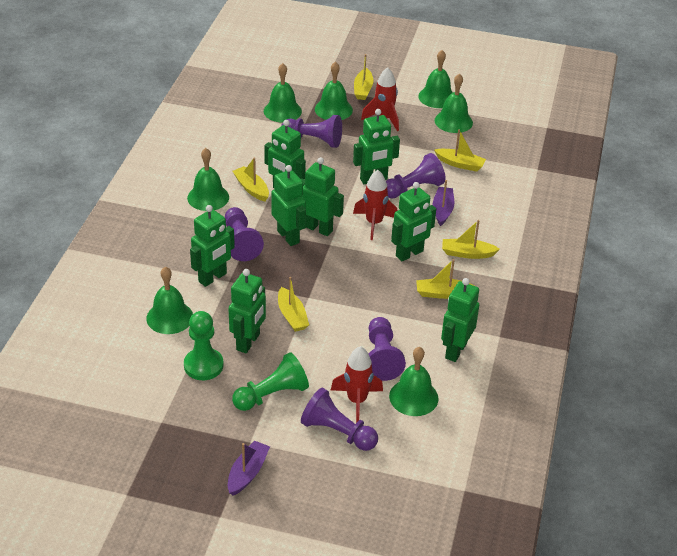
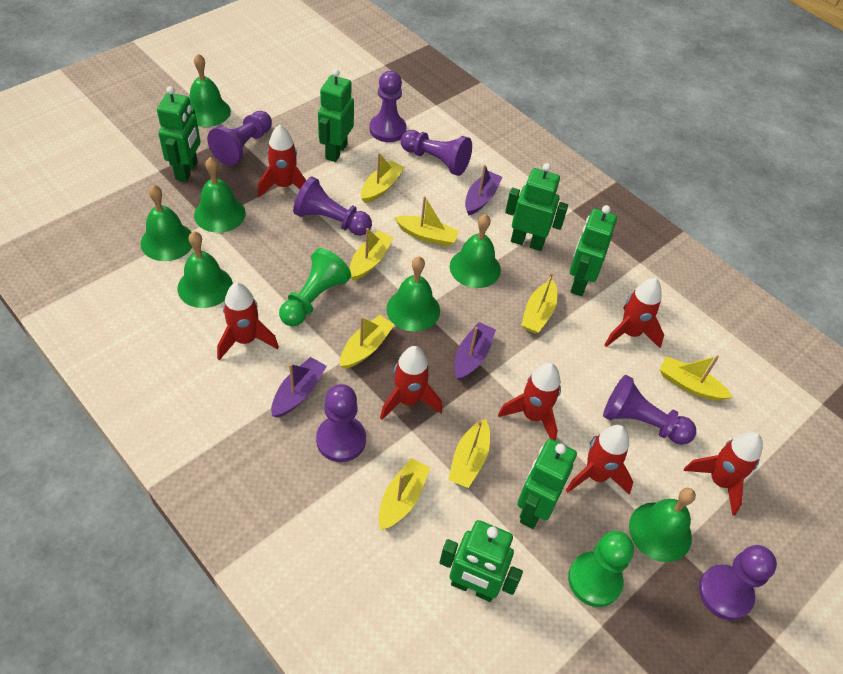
green robot: [190,205,235,287] [228,269,266,353] [264,120,306,188] [271,165,306,246] [301,157,344,236] [353,109,400,184] [391,182,436,261] [441,278,479,362] = 8 -> [157,86,201,182] [318,69,354,162] [440,520,523,602] [505,163,568,251] [517,439,577,529] [569,205,617,296] = 6
purple boat: [228,440,270,495] [433,180,454,226] = 2 -> [271,357,327,418] [454,322,496,381] [465,165,502,216] = 3
purple pawn: [225,207,264,261] [281,115,342,148] [301,388,378,451] [369,317,406,381] [386,153,446,199] = 5 -> [207,111,272,166] [293,177,372,236] [316,384,366,462] [369,71,407,142] [401,130,472,176] [603,375,696,445] [699,545,777,620] = 7
red rocket: [331,346,383,423] [353,170,397,240] [361,67,399,131] = 3 -> [217,282,279,360] [258,125,306,197] [380,346,442,420] [498,363,561,441] [566,425,633,494] [605,278,664,348] [684,432,763,516] = 7
yellow boat: [232,157,269,201] [278,277,309,332] [354,54,373,100] [416,259,474,299] [434,129,486,172] [442,220,500,259] = 6 -> [340,315,395,369] [350,228,394,281] [361,153,405,203] [379,458,430,530] [394,196,460,247] [448,419,490,488] [521,272,557,334] [659,355,732,401] = 8

